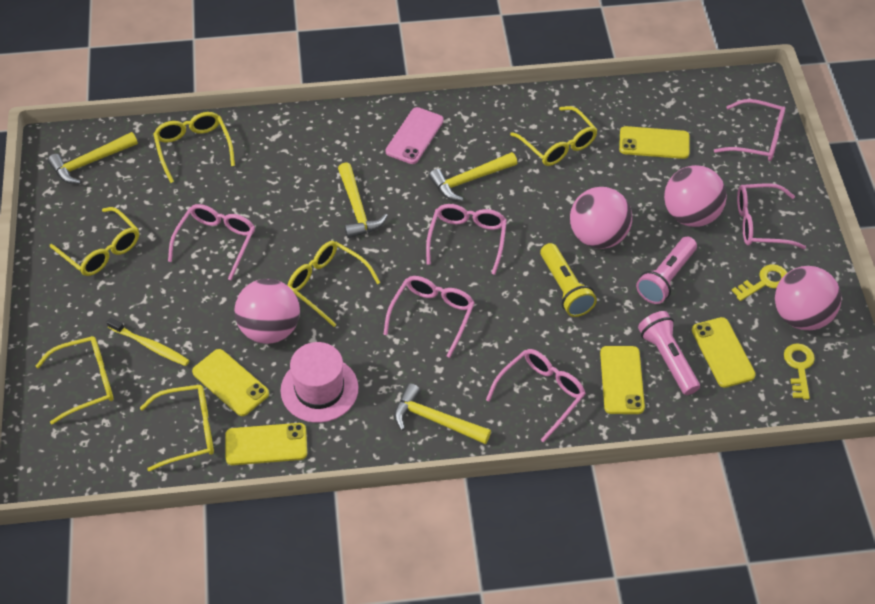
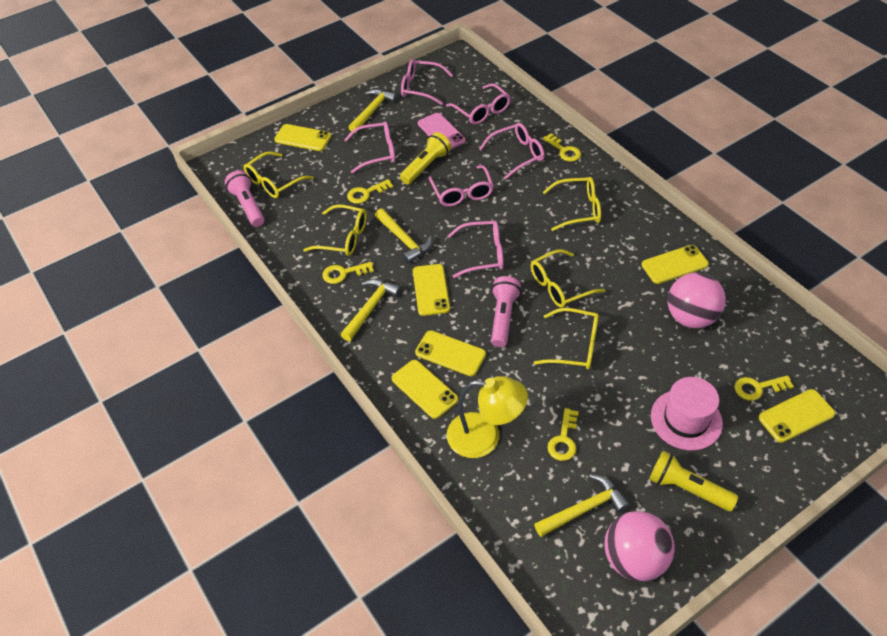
pink ball: [234,279,300,344] [570,187,632,249] [664,165,727,227] [775,266,842,330] = 4 -> [605,511,675,582] [668,272,726,328] = 2
yellow flashlight: [540,243,597,317] = 1 -> [400,132,451,184] [649,451,738,511] = 2
yellow glasses: [36,336,114,424] [50,207,139,276] [140,385,214,471] [153,112,235,183] [287,241,380,327] [510,106,597,166] = 6 -> [244,152,314,198] [303,205,367,256] [531,249,606,308] [534,308,599,369] [543,177,601,231] = 5
yellow key: [731,264,788,301] [784,343,815,399] = 2 -> [322,262,374,284] [347,179,393,204] [543,133,581,162] [547,408,579,461] [735,375,794,401] = 5
yellow lamp: none = 0 -> [447,376,528,458] = 1
yellow phone: [192,349,269,416] [225,423,307,465] [600,346,645,414] [619,126,690,159] [692,317,756,388] = 5 -> [274,124,331,151] [392,360,458,419] [413,264,450,316] [415,330,486,376] [642,245,709,284] [758,389,835,443] = 6
yellow toothbrush: [107,318,190,366] = 1 -> none = 0

